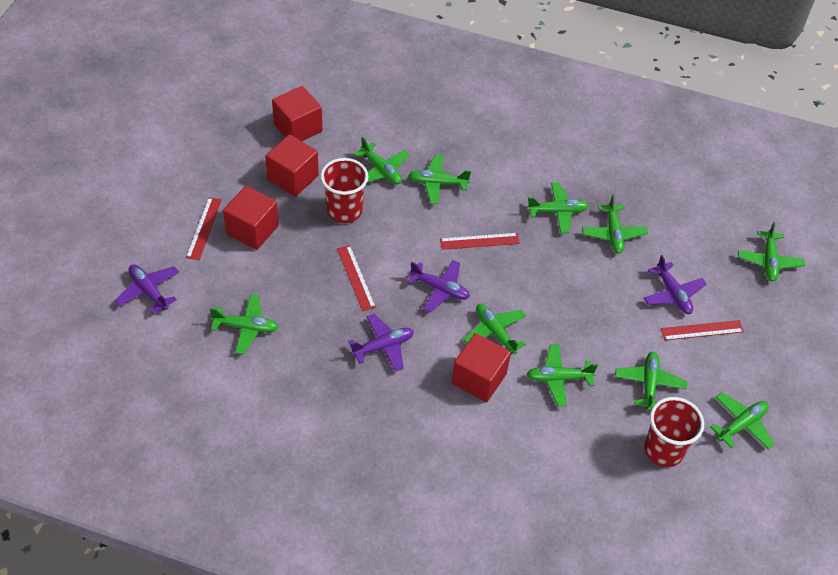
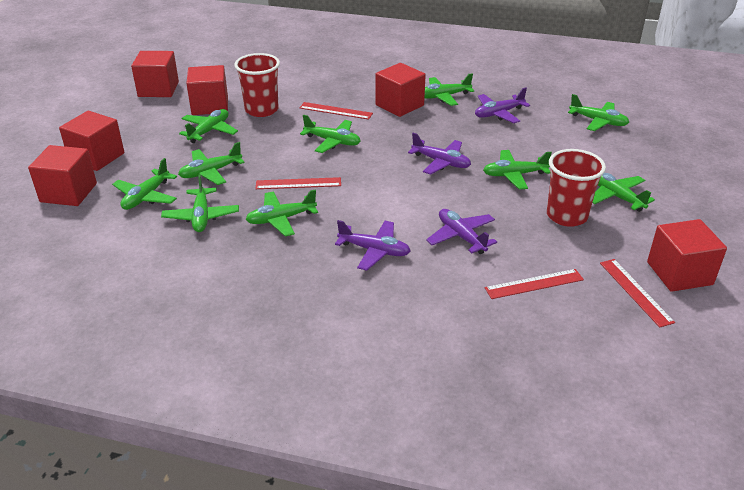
red cube: [223,186,279,250] [265,134,319,197] [272,86,322,141] [452,333,511,402] = 4 -> [28,145,97,206] [59,111,124,171] [131,51,179,97] [186,65,228,115] [375,63,426,117] [647,219,727,292] = 6

